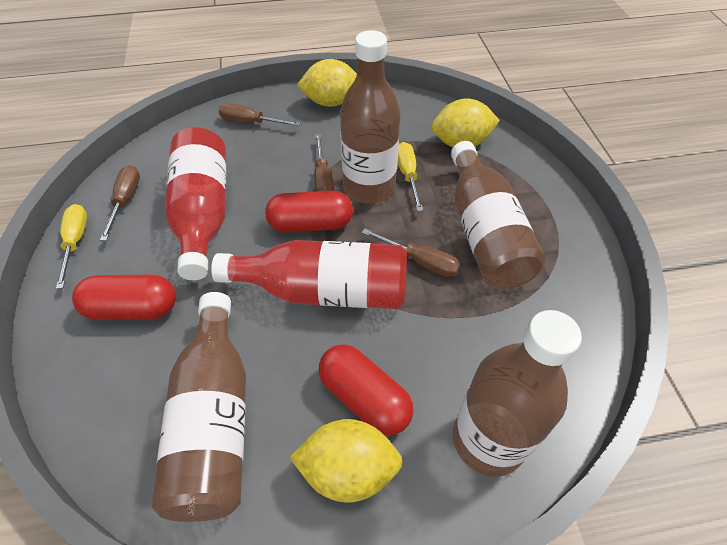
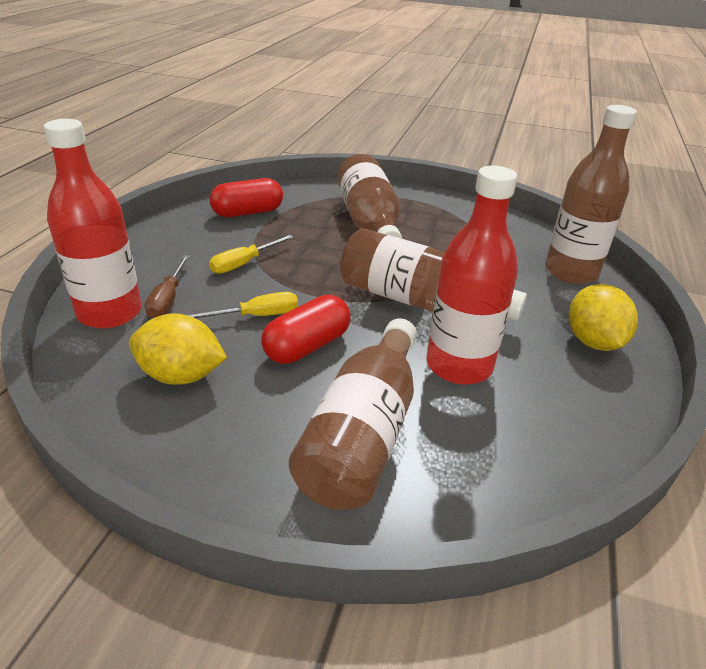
brown screwdriver: [100,165,140,241] [219,104,300,126] [315,134,334,191] [362,228,460,277] = 4 -> [145,255,190,318] = 1
red capsule: [72,275,176,320] [265,191,353,233] [319,344,414,436] = 3 -> [210,178,283,217] [261,295,350,364] = 2
yellow lemon: [290,419,403,503] [297,59,357,107] [431,98,500,147] = 3 -> [129,313,227,385] [569,284,638,351] = 2

